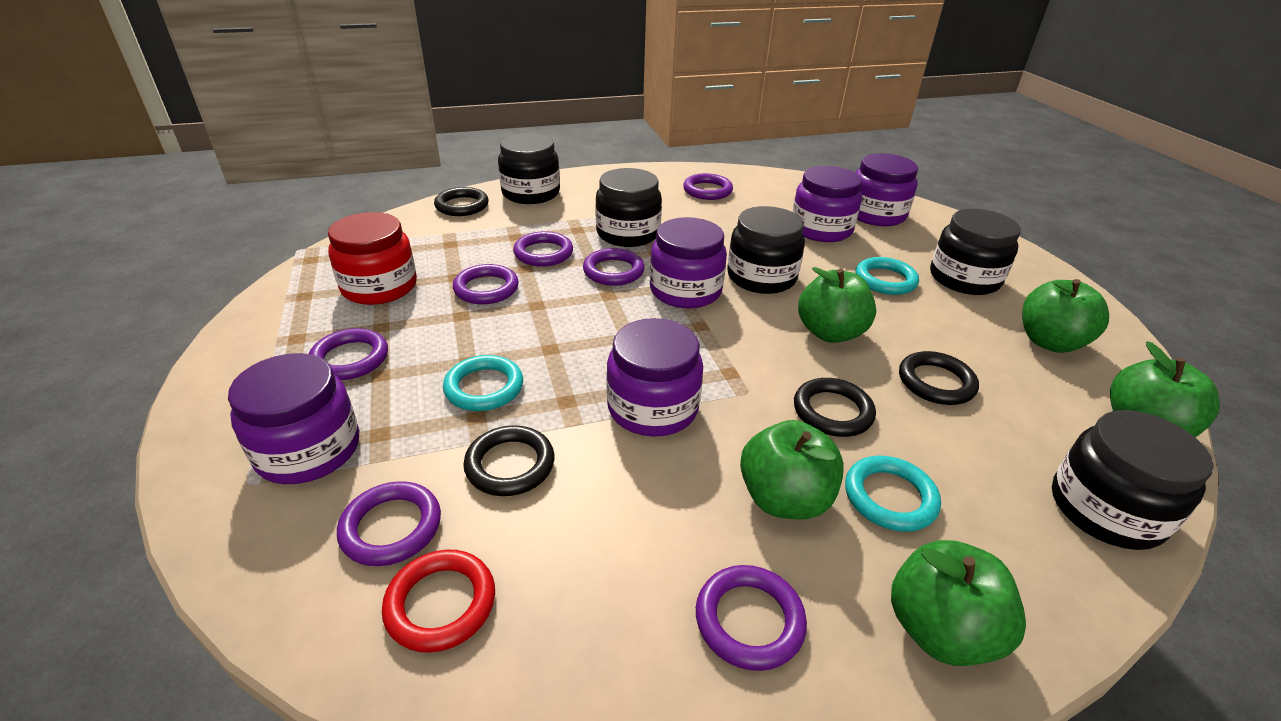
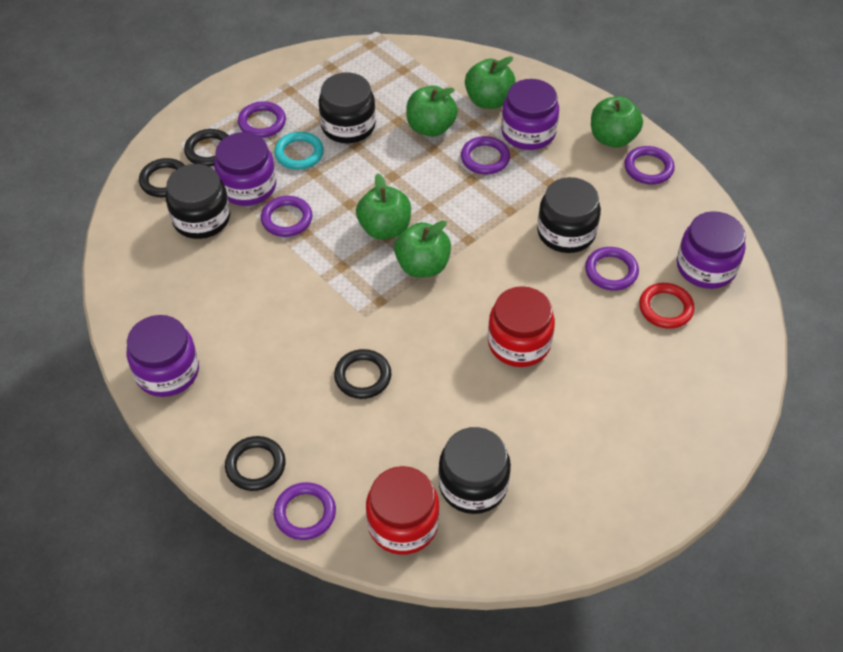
black jar: [498,133,560,204] [595,168,662,247] [727,206,805,294] [930,209,1021,295] [1052,410,1214,550] = 5 -> [166,164,230,239] [319,73,376,143] [438,427,511,514] [537,177,601,253] = 4
purple jar: [228,353,359,484] [606,318,703,437] [650,217,727,308] [792,166,862,242] [855,153,918,226] = 5 -> [126,315,199,397] [214,132,276,206] [501,79,559,150] [677,211,746,289] = 4
purple ring: [309,328,388,380] [337,481,441,566] [453,264,519,304] [513,231,573,267] [583,248,644,286] [683,173,733,200] [696,565,807,671] = 7 -> [238,101,286,138] [261,196,313,237] [274,482,336,540] [461,136,510,174] [585,247,639,291] [624,146,675,185] = 6
red jar: [328,212,417,305] = 1 -> [366,466,439,555] [488,286,555,367] = 2
turquoise ring: [443,355,523,411] [845,456,941,532] [855,257,919,295] = 3 -> [274,132,324,170] = 1

